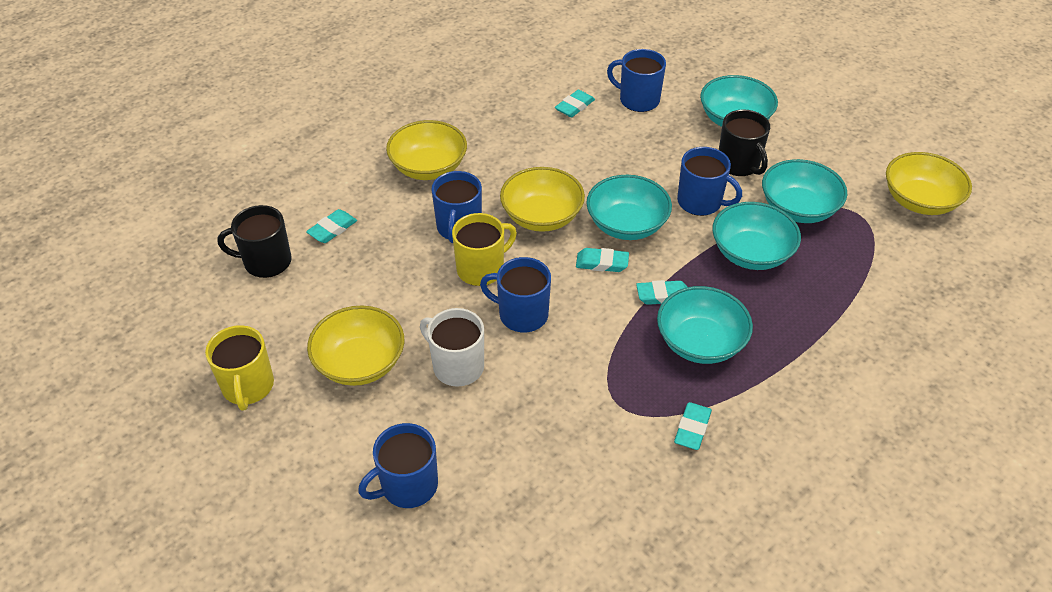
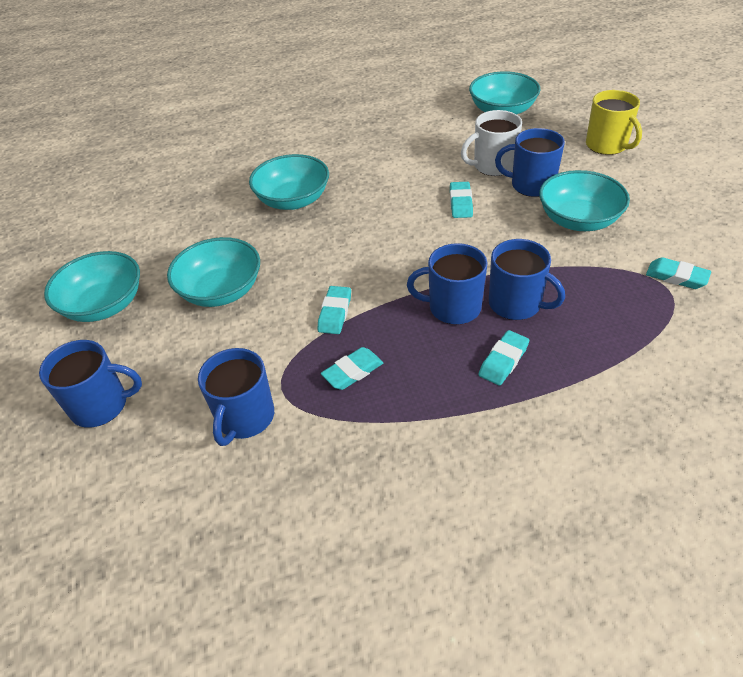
black mug: [218,205,291,278] [719,109,770,176] = 2 -> none = 0
yellow bowl: [307,306,404,386] [386,120,467,180] [500,167,585,232] [886,152,972,215] = 4 -> none = 0
yellow mug: [205,325,274,411] [452,213,517,286] = 2 -> [586,90,642,155] = 1

